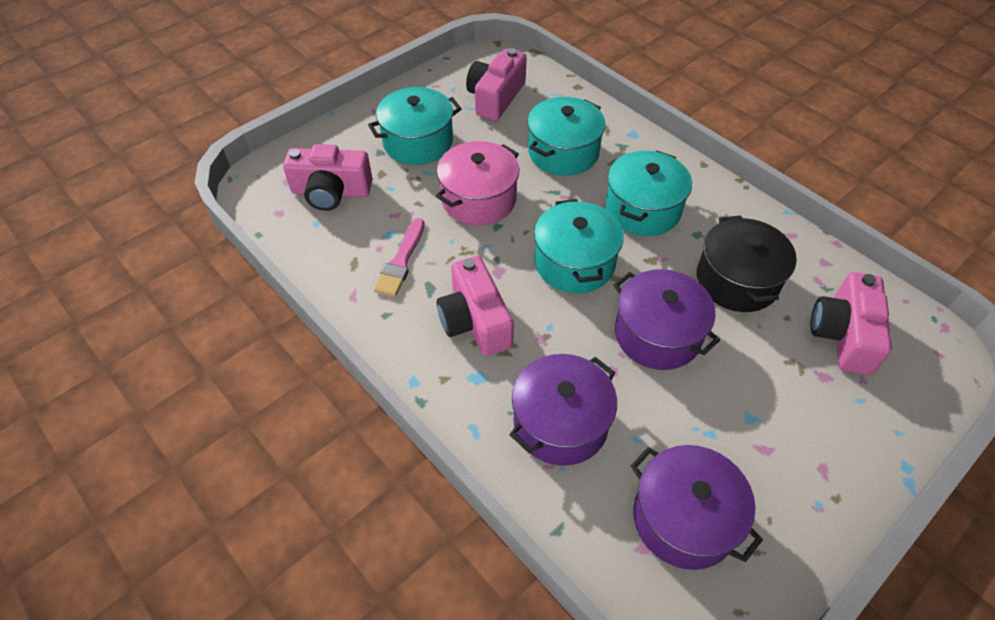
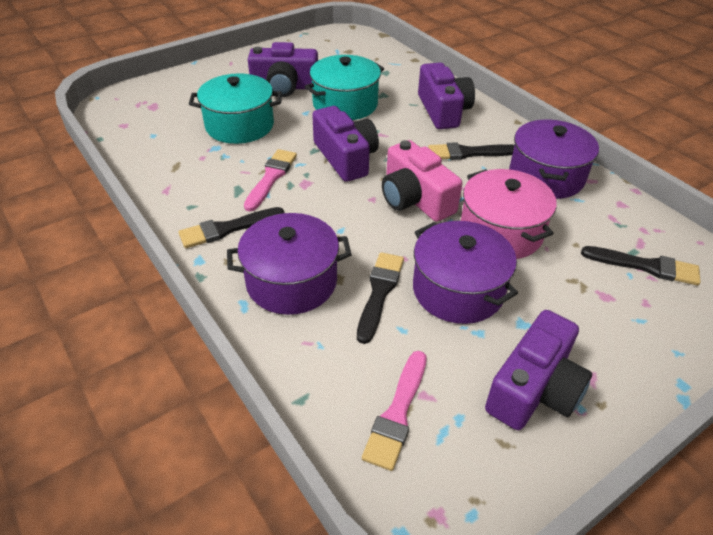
black brush: none = 0 -> [179,207,284,248] [357,252,404,344] [428,142,514,160] [581,246,701,285] = 4
black pot: [697,215,797,312] = 1 -> none = 0
pink brush: [374,218,425,297] = 1 -> [244,149,297,211] [362,351,427,471] = 2
pink camera: [283,144,373,211] [437,256,514,356] [466,48,527,121] [810,272,892,375] = 4 -> [382,140,462,222] = 1
purple camera: none = 0 -> [248,42,318,97] [312,106,379,182] [418,63,475,129] [485,310,592,430] = 4
turquoise pot: [368,87,462,165] [527,97,606,176] [534,199,623,293] [605,150,692,236] = 4 -> [189,73,282,144] [305,55,384,120] = 2

